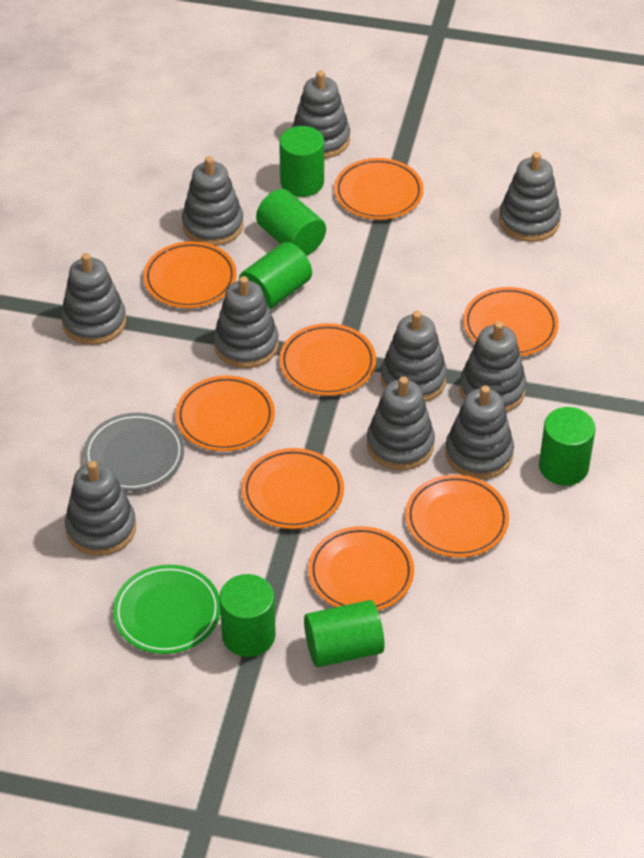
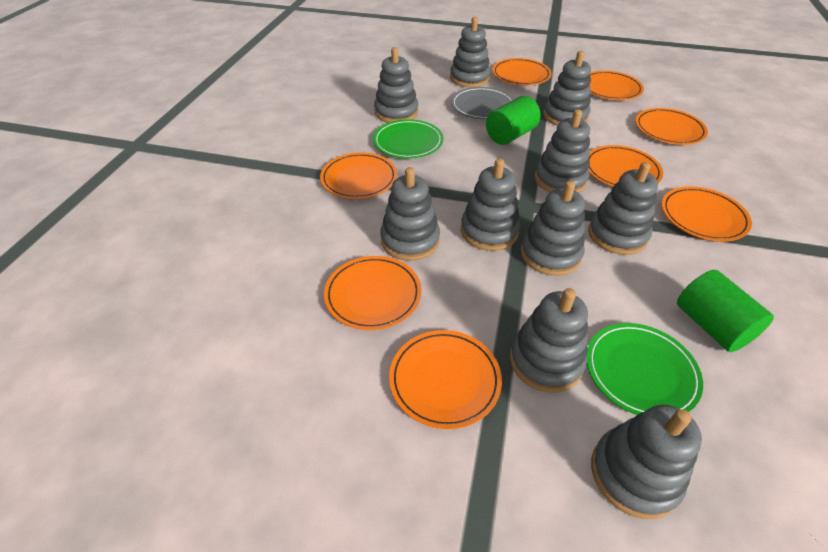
green cylinder: [219,574,276,657] [239,242,312,310] [256,189,326,256] [279,126,324,197] [304,600,385,667] [539,407,596,486] = 6 -> [486,96,541,145] [677,270,774,352] = 2
green plate: [113,565,220,654] = 1 -> [373,119,443,159] [587,323,703,415] = 2

